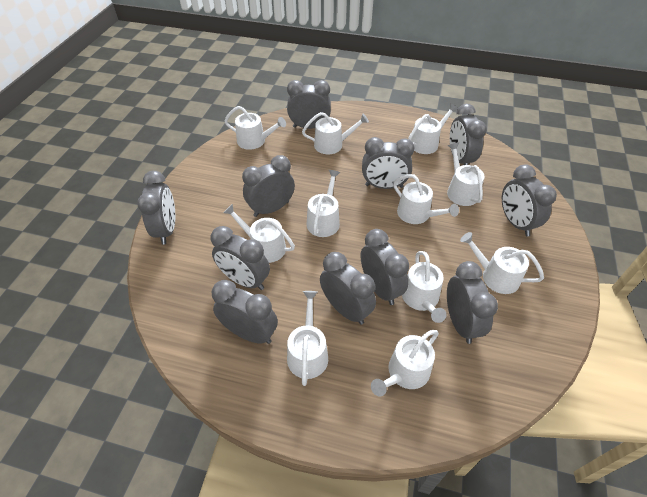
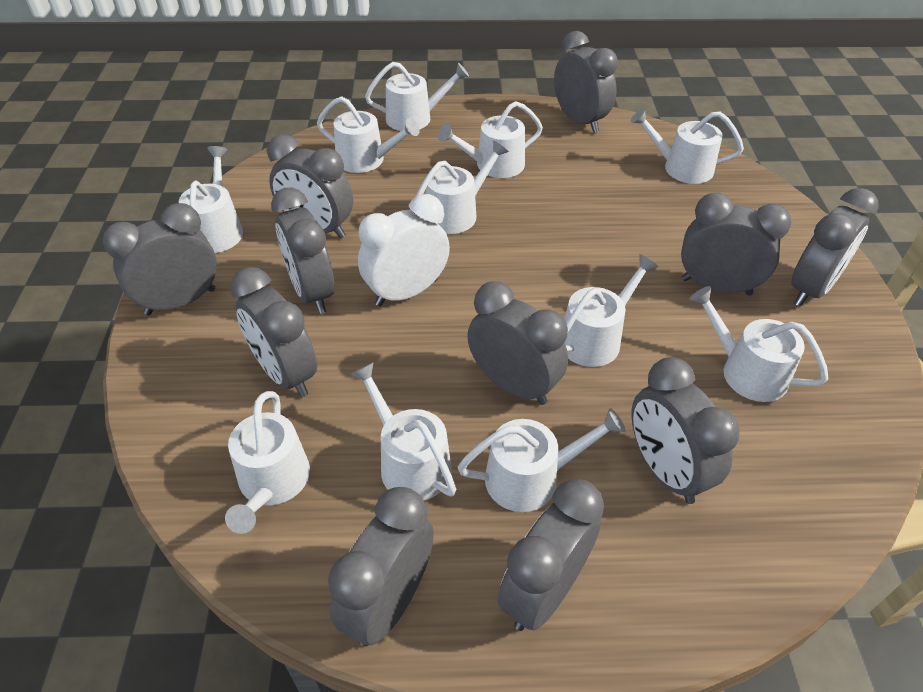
white clock: none = 0 -> [358,194,450,306] = 1

